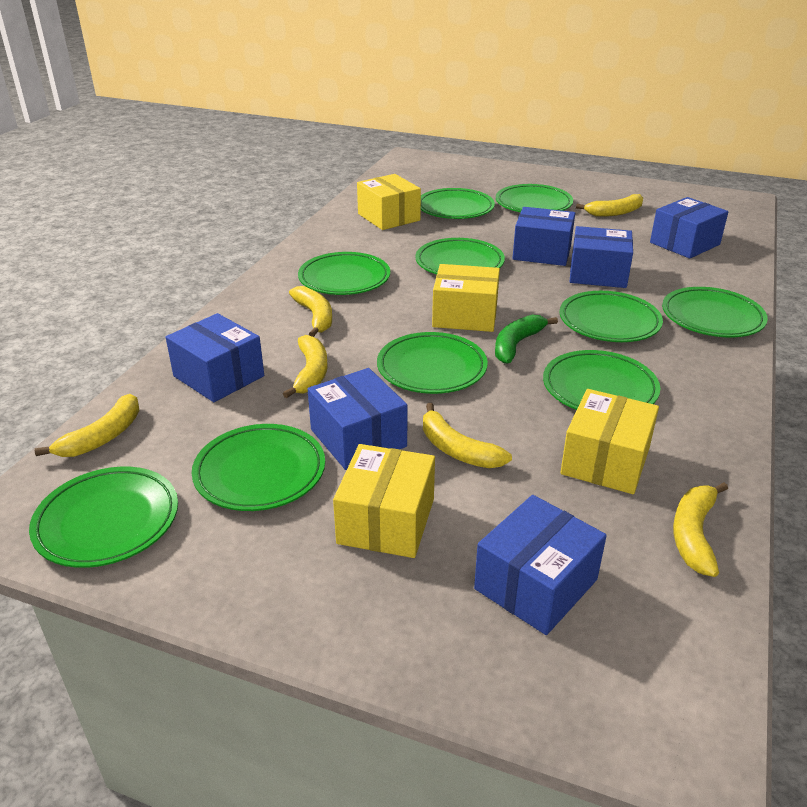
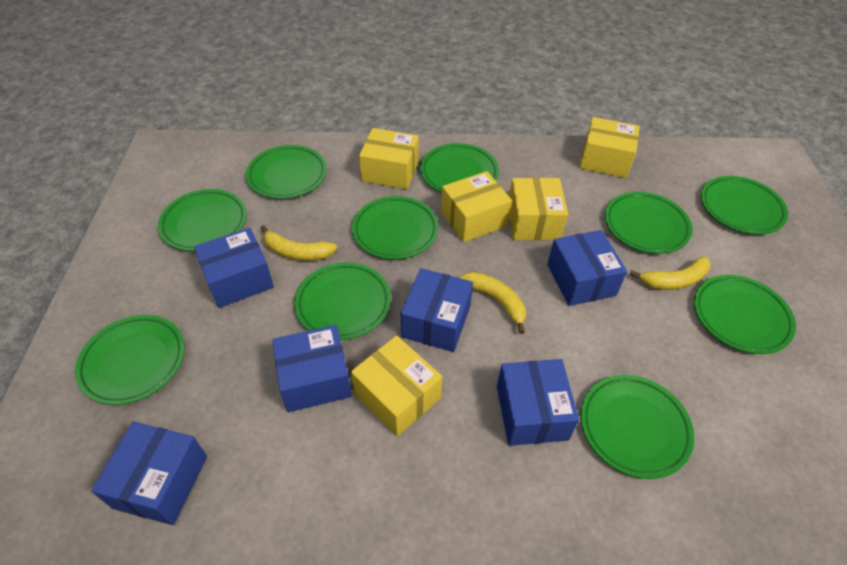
green banana: [495,314,558,364] = 1 -> none = 0
yellow banana: [35,394,139,457] [283,335,328,398] [289,286,332,337] [423,403,512,468] [576,194,643,217] [673,482,728,577] = 6 -> [261,225,337,261] [459,272,526,334] [629,256,711,290] = 3
yellow box: [333,444,435,558] [357,174,421,230] [432,264,500,332] [560,389,659,494] = 4 -> [351,336,442,437] [359,128,419,190] [441,171,512,242] [509,178,568,240] [580,117,640,178] = 5

